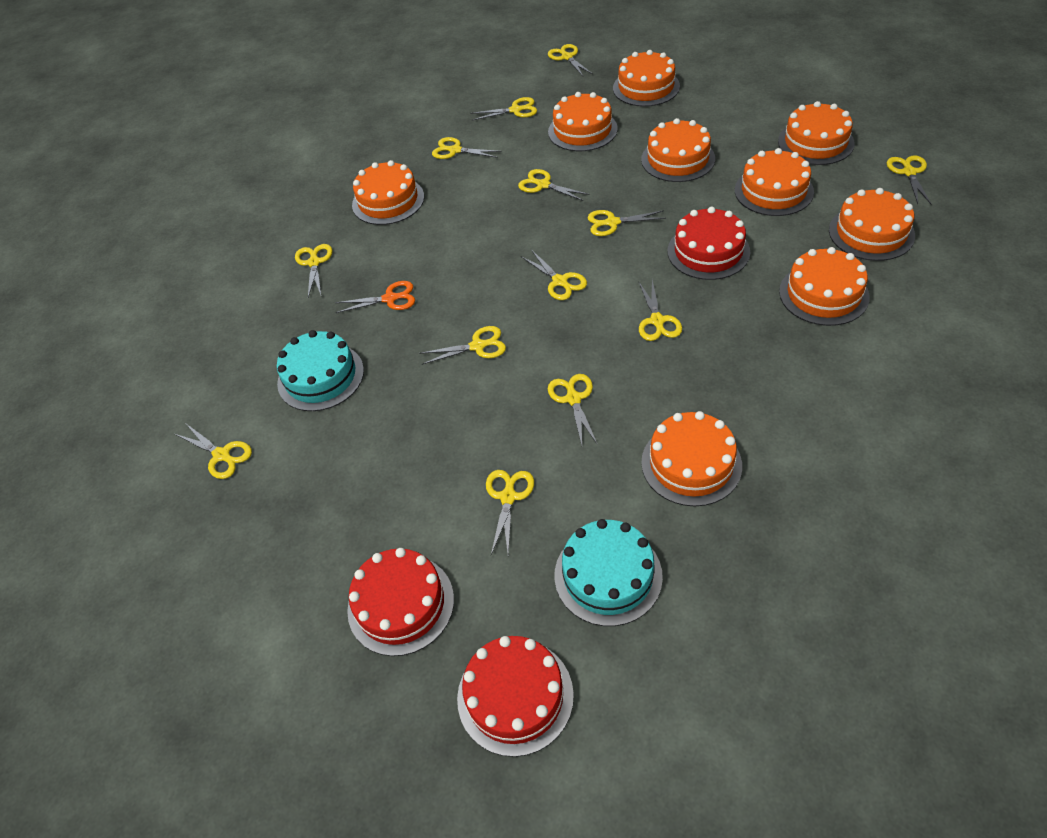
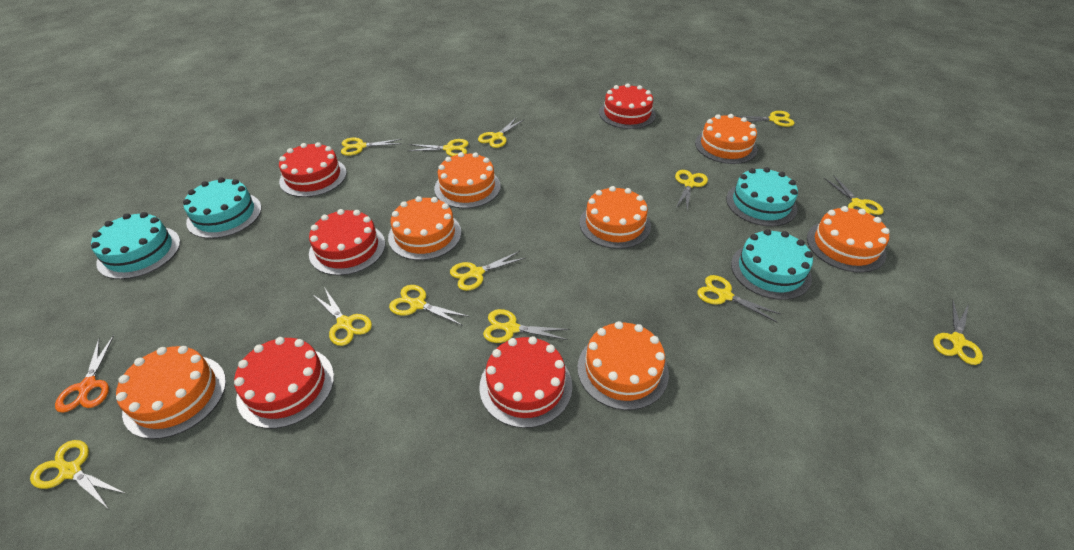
orange cake: [352,160,424,225] [548,92,618,151] [613,50,680,107] [641,118,715,182] [641,411,742,506] [735,148,814,216] [778,101,855,165] [779,247,870,326] [829,188,915,261] = 9 -> [116,346,226,439] [388,196,461,260] [434,152,501,208] [577,321,669,410] [580,186,651,249] [695,114,757,164] [807,206,890,273] = 7
red cake: [347,548,454,656] [457,636,574,757] [668,207,750,280] = 3 -> [234,337,334,429] [279,142,347,197] [309,209,385,276] [480,336,572,428] [599,83,656,129] = 5
turquoise cake: [277,330,364,411] [554,519,663,626] = 2 -> [91,212,181,279] [183,177,261,239] [726,167,798,226] [731,229,813,300] = 4

